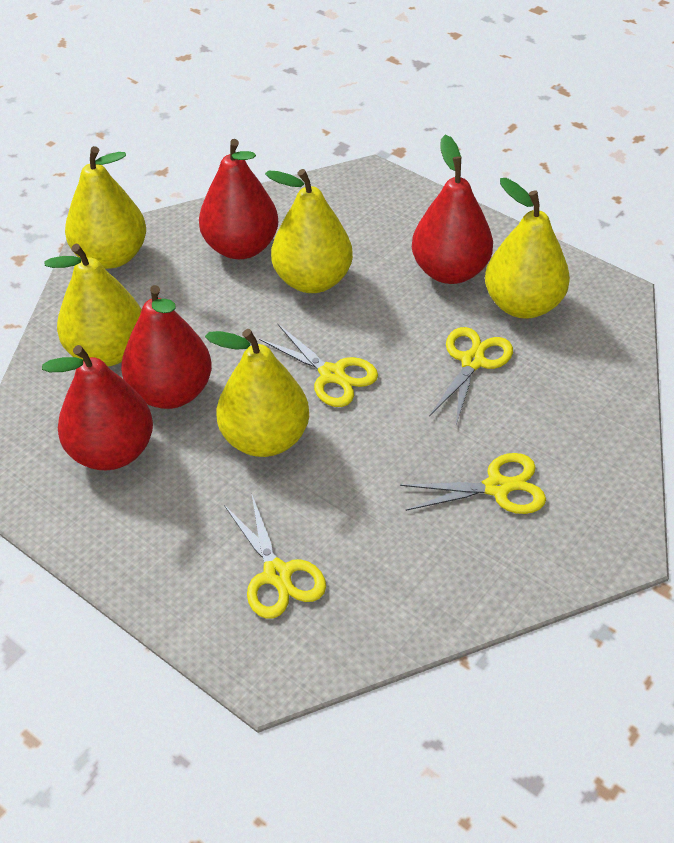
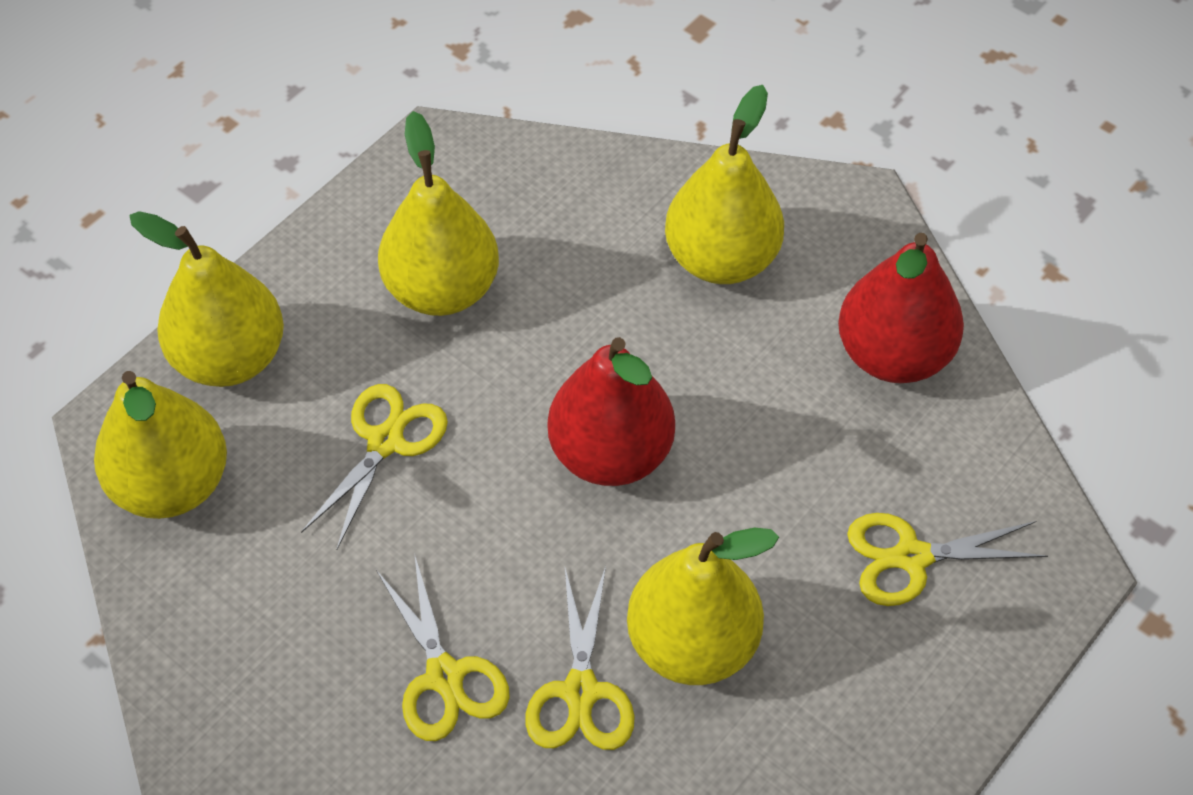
red pear: [42,345,153,470] [121,285,212,409] [199,139,278,259] [412,135,493,284] = 4 -> [548,337,675,486] [838,233,964,383] = 2

